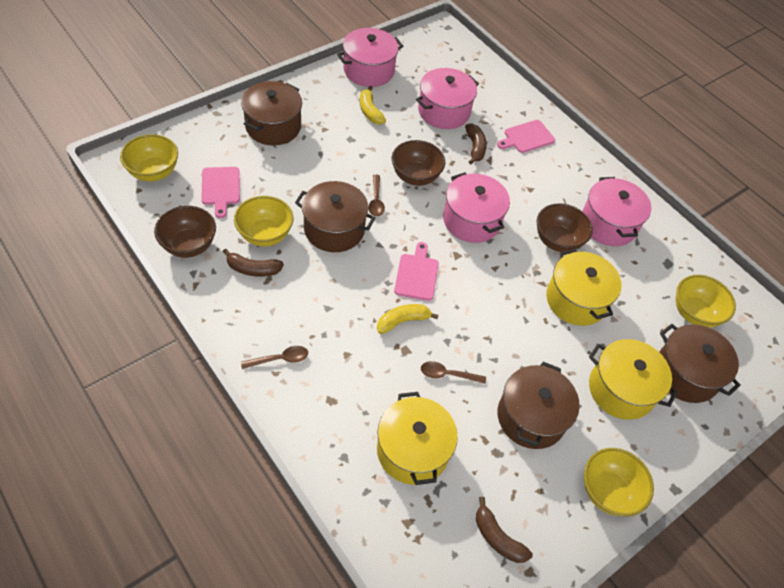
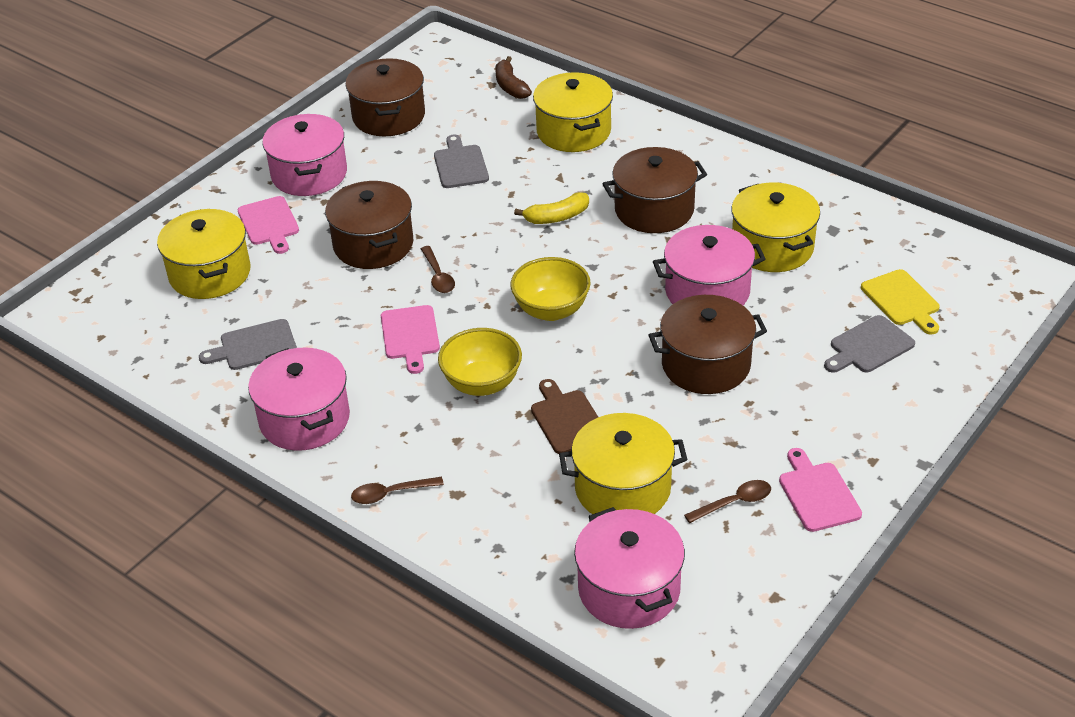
brown banana: [223,249,284,277] [465,123,487,164] [476,497,533,563] = 3 -> [495,56,532,99] = 1
brown bowl: [154,206,216,258] [392,140,445,186] [537,203,593,252] = 3 -> none = 0
brown cutting board: none = 0 -> [531,379,598,454] = 1
grey cutting board: none = 0 -> [199,319,297,370] [434,135,489,188] [824,315,915,373] = 3
yellow banana: [360,86,386,124] [377,304,439,334] = 2 -> [514,192,589,224] = 1
yellow bowl: [120,134,178,181] [234,196,293,246] [584,448,654,517] [676,275,736,328] = 4 -> [438,328,522,396] [510,257,591,321] = 2
yellow cutting board: none = 0 -> [861,269,940,335] = 1
yellow pot: [377,392,458,485] [546,249,622,326] [589,339,678,420] = 3 -> [157,209,251,299] [533,72,613,152] [559,413,687,514] [731,183,820,272] = 4

